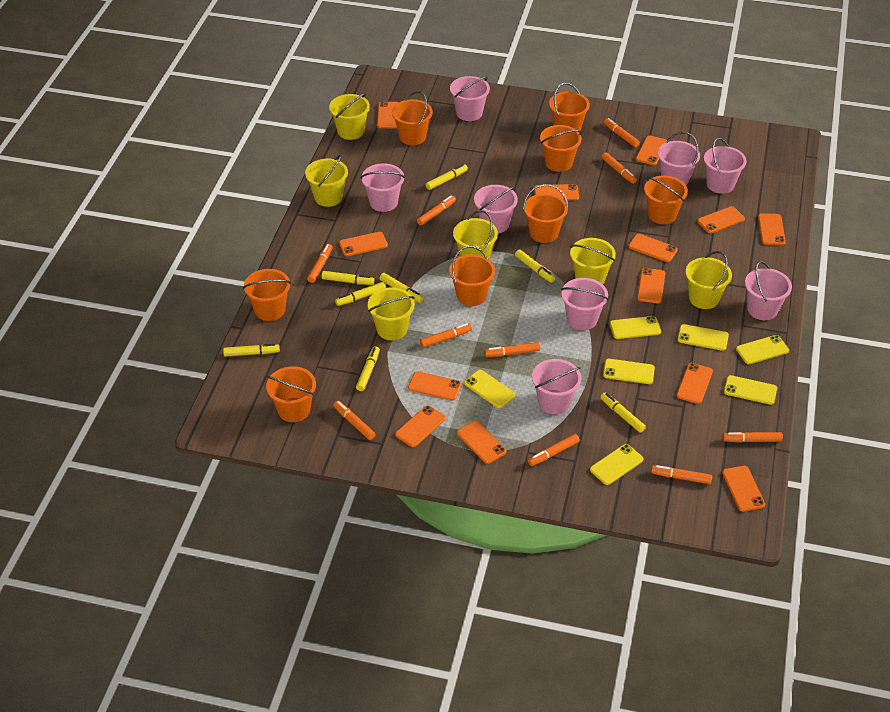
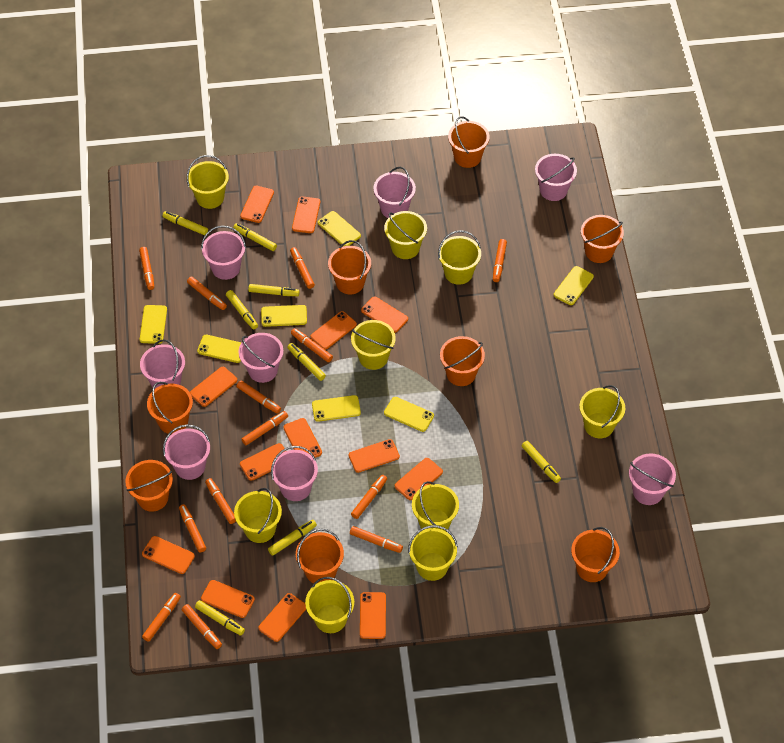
orange marker: [307,244,333,283] [333,401,375,440] [417,196,456,226] [420,323,472,348] [485,342,540,357] [528,434,580,466] [602,152,637,184] [604,118,640,147] [651,465,712,484] [723,432,783,443] = 10 -> [139,247,154,290] [142,593,181,642] [179,504,206,553] [182,604,222,649] [187,276,227,310] [205,478,236,524] [236,381,281,414] [242,411,288,445] [290,247,315,289] [291,328,333,362] [350,526,403,553] [351,475,387,519] [493,239,507,282] = 13
yellow bucket: [305,155,348,207] [329,93,370,140] [368,287,415,340] [453,210,498,260] [570,238,616,284] [685,251,732,309] = 6 -> [187,155,229,209] [234,488,282,543] [305,577,354,633] [351,320,396,370] [384,211,427,259] [408,525,458,581] [412,481,459,531] [438,230,481,285] [579,385,625,438] = 9

